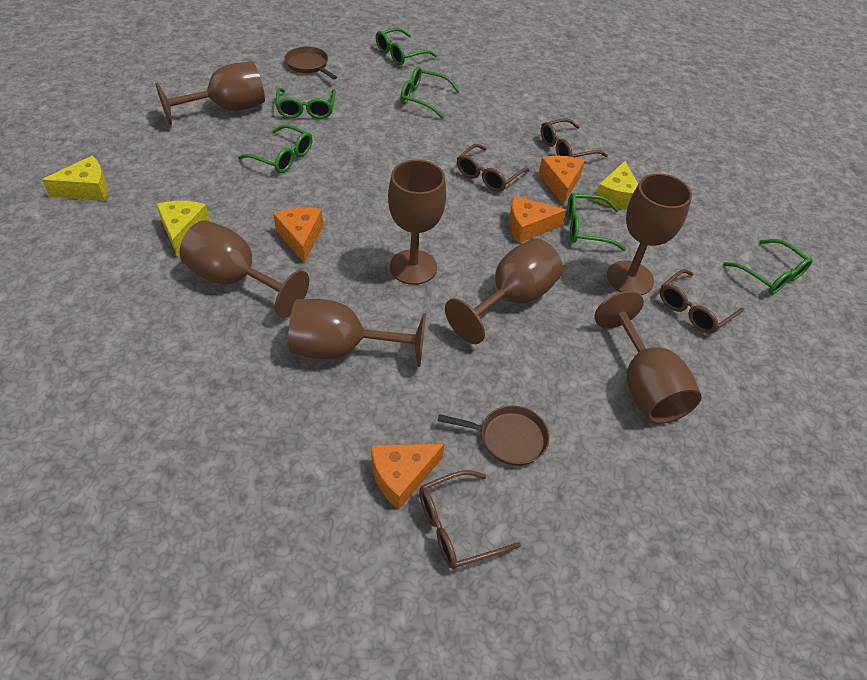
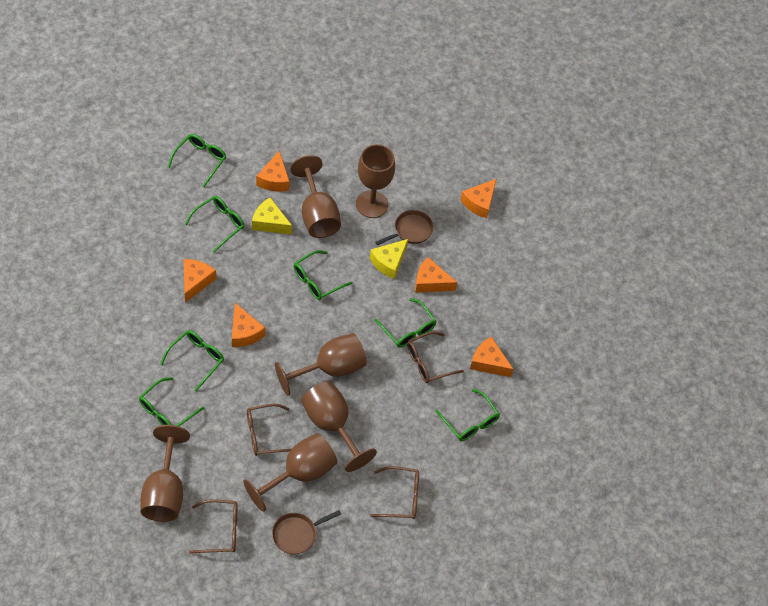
brown goblet: [155,62,265,125] [179,220,309,318] [288,299,426,367] [388,160,446,285] [445,238,563,344] [594,291,702,424] [607,173,692,295] = 7 -> [140,425,190,522] [243,433,337,512] [275,333,367,396] [290,155,341,238] [301,381,377,472] [356,144,395,218] = 6
green glasses: [238,124,312,173] [276,88,336,119] [376,28,437,65] [400,67,460,118] [567,193,626,251] [723,239,813,295] = 6 -> [139,377,204,426] [160,330,224,391] [168,134,227,187] [185,196,244,252] [294,250,353,300] [374,298,437,348] [435,389,500,441] = 7
orange cheese: [273,207,323,263] [371,444,444,510] [509,196,566,243] [539,156,585,205] = 4 -> [184,259,216,303] [232,303,265,347] [256,151,290,192] [415,257,457,293] [461,179,496,218] [470,336,513,377] = 6
yellow cheese: [42,156,108,201] [156,201,210,257] [594,161,638,209] = 3 -> [252,198,292,234] [370,239,408,279] = 2

